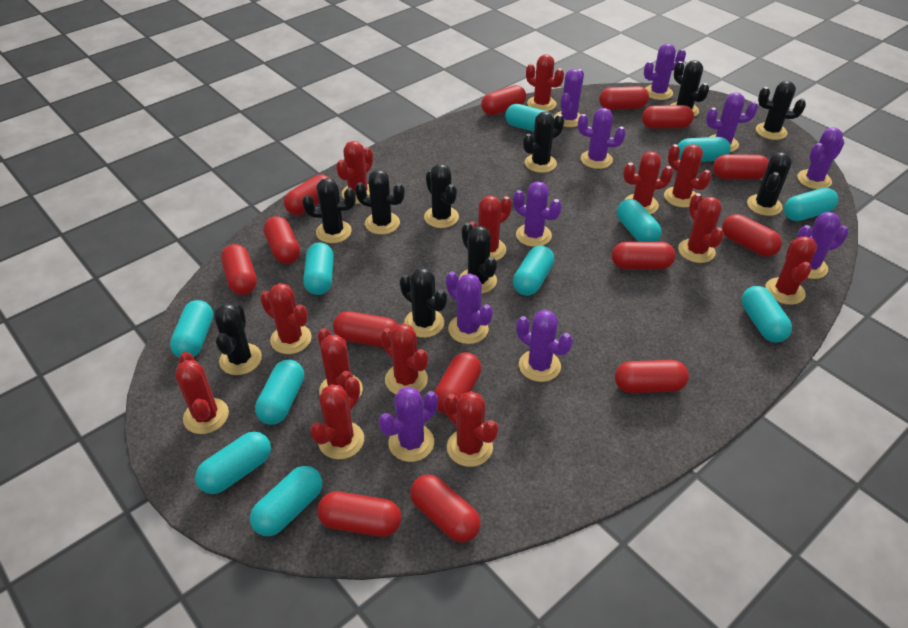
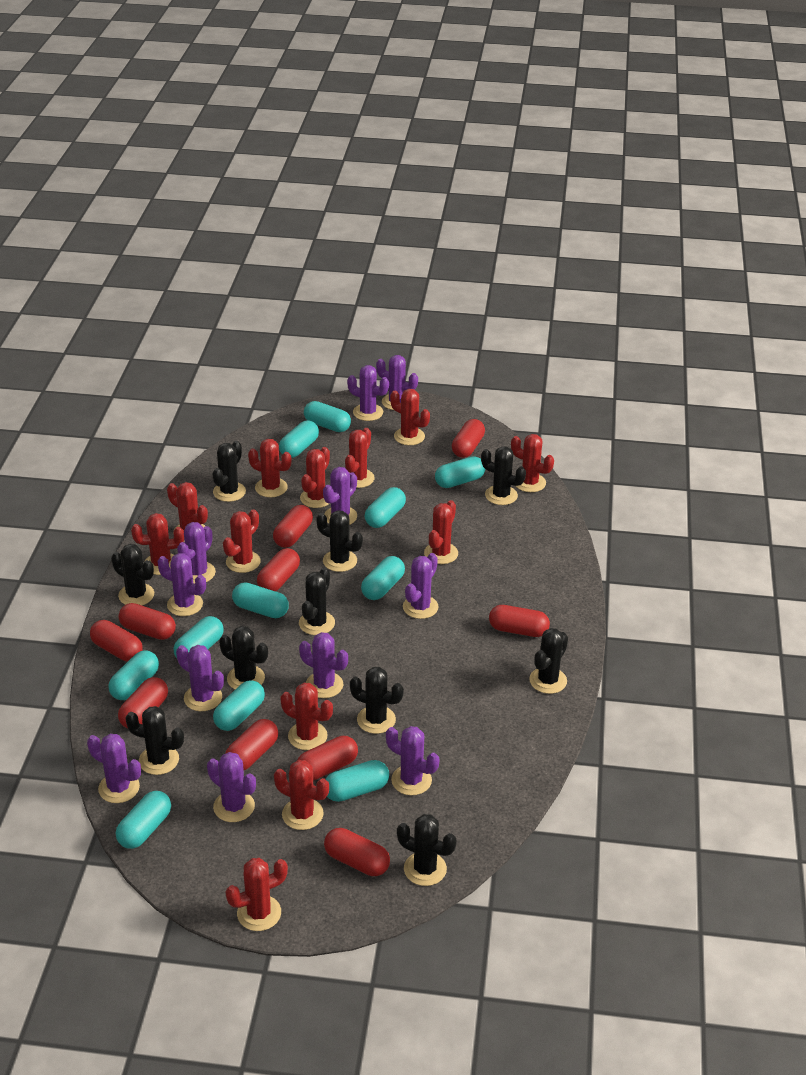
purple cactus: [379,386,438,462] [446,271,493,344] [514,181,562,247] [516,310,573,382] [554,69,584,127] [578,108,626,169] [644,43,686,100] [706,92,758,152] [797,127,844,189] [797,212,848,279] = 10 -> [87,734,141,803] [158,553,206,616] [176,645,224,711] [177,522,216,583] [207,752,256,822] [299,632,348,698] [323,467,357,525] [347,365,389,421] [376,355,418,410] [386,726,439,795] [403,553,439,619] = 11
red cactus: [175,352,229,434] [260,283,312,354] [310,377,364,459] [318,328,363,397] [336,141,373,204] [381,323,428,394] [444,391,498,467] [470,196,512,261] [526,54,564,111] [623,152,673,214] [664,144,711,208] [678,193,724,263] [765,236,817,305] = 13 -> [131,513,184,575] [167,482,208,542] [223,509,261,573] [225,858,288,931] [248,439,291,497] [274,760,329,830] [280,683,333,750] [300,447,330,508] [345,428,375,488] [390,389,430,445] [424,500,458,564] [511,434,554,492] = 12
red capsule: [221,244,257,295] [263,216,300,264] [284,175,330,215] [317,492,401,537] [333,311,398,348] [410,474,481,543] [434,352,481,415] [481,85,526,115] [599,86,649,110] [612,242,676,269] [615,360,689,393] [642,105,694,129] [713,154,769,179] [722,214,782,257] = 14 -> [90,620,143,662] [118,677,168,728] [119,603,176,640] [225,719,278,770] [257,548,300,591] [273,505,313,548] [297,736,358,780] [324,828,390,876] [452,419,485,458] [489,605,550,637] = 10

